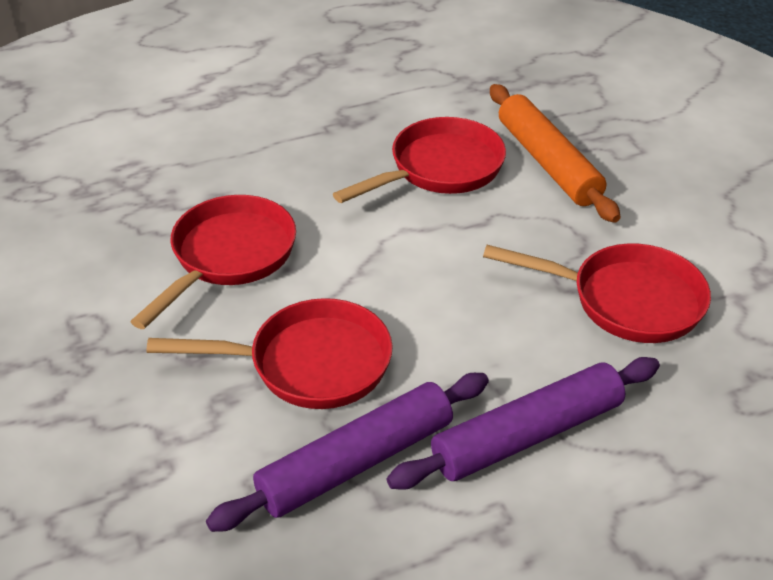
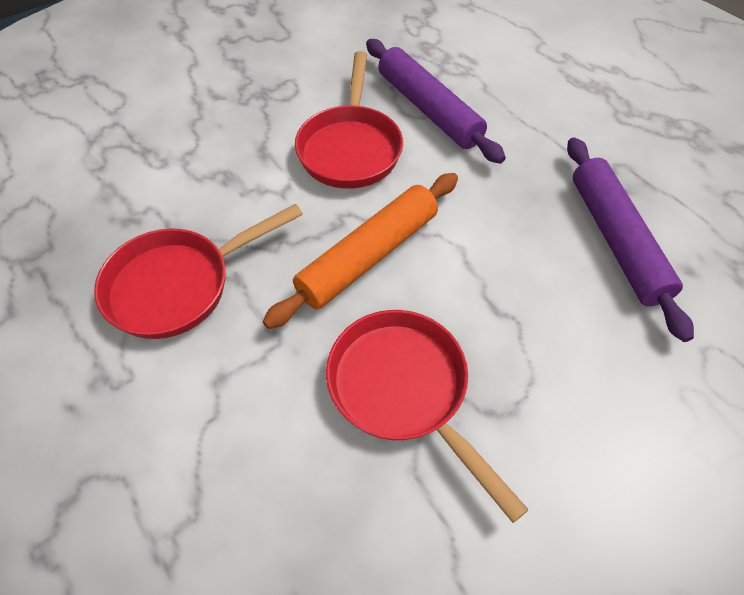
red pan: [130,195,296,329] [147,298,393,409] [333,117,506,203] [483,243,711,343] = 4 -> [94,203,303,339] [295,51,403,189] [326,310,529,523] = 3

